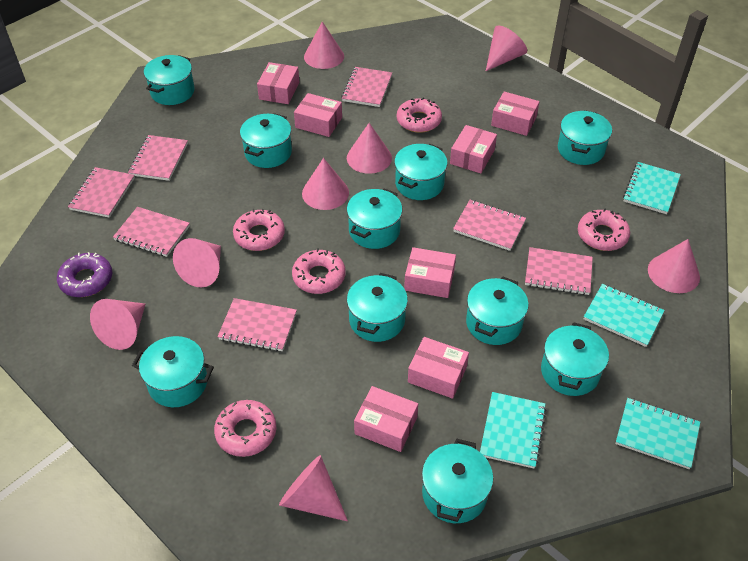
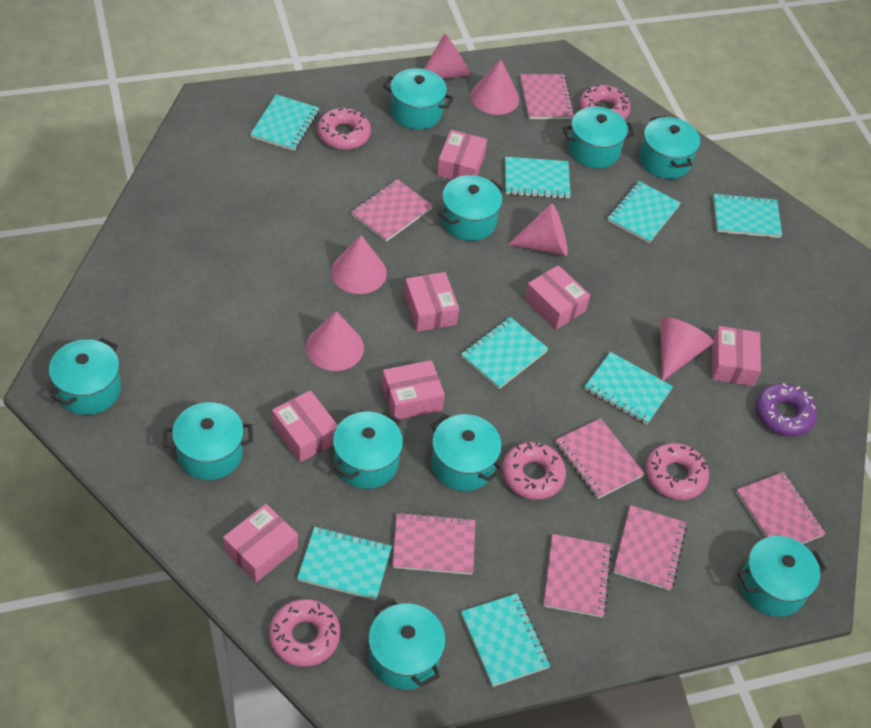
pink cone: [90,299,145,350] [173,238,221,287] [279,455,348,522] [302,158,349,210] [304,22,344,69] [347,123,392,174] [486,26,527,71] [648,239,700,293] = 8 -> [306,311,364,371] [331,235,387,294] [424,33,471,79] [471,60,519,115] [508,203,568,256] [660,317,713,381] = 6
turquoise notebook: [480,392,546,468] [584,284,665,347] [615,398,700,469] [623,162,681,214] = 4 -> [250,94,319,151] [297,527,392,600] [461,317,549,389] [461,594,550,687] [505,157,571,199] [584,352,673,425] [607,181,681,243] [713,193,782,238] = 8

